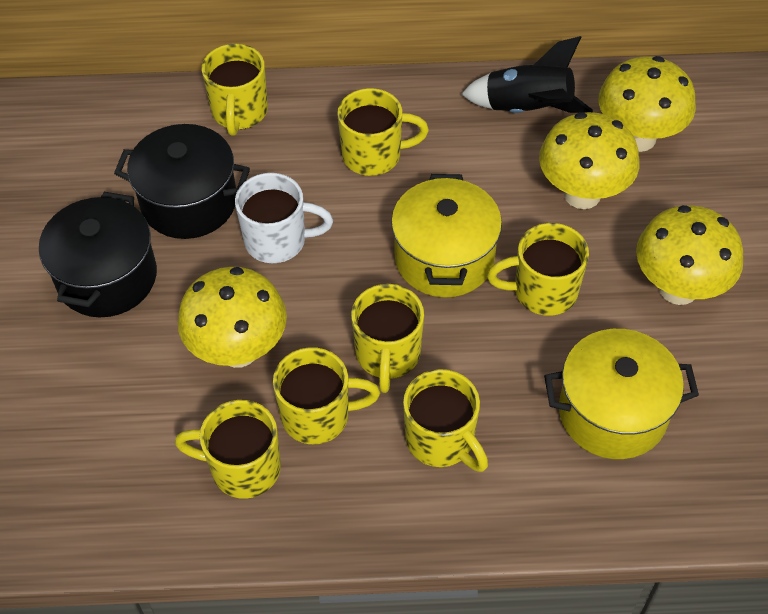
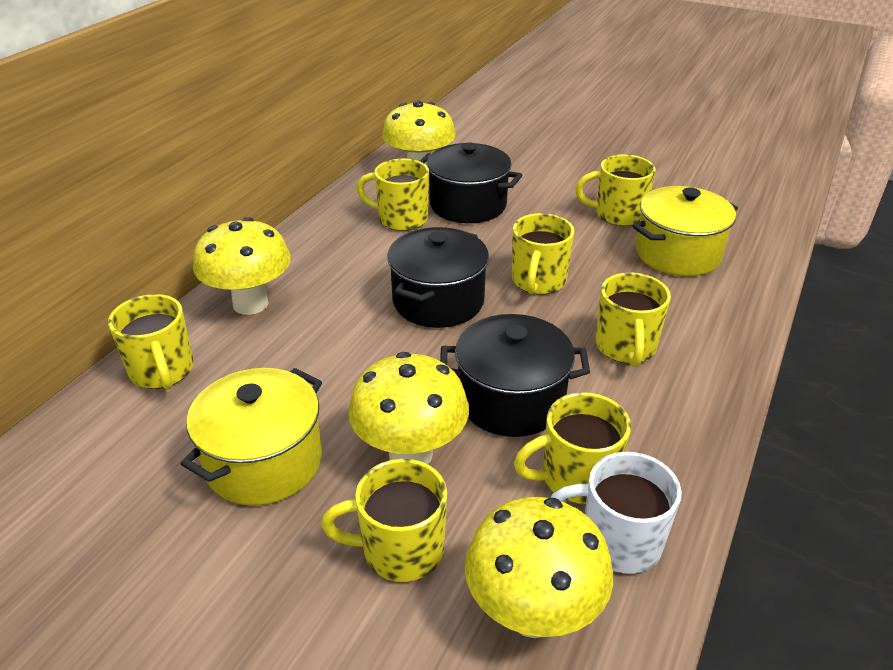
black pot: [39,192,157,317] [114,124,250,239] = 2 -> [387,227,489,328] [420,142,522,223] [440,314,590,437] = 3
black rocket: [462,36,593,113] = 1 -> none = 0

